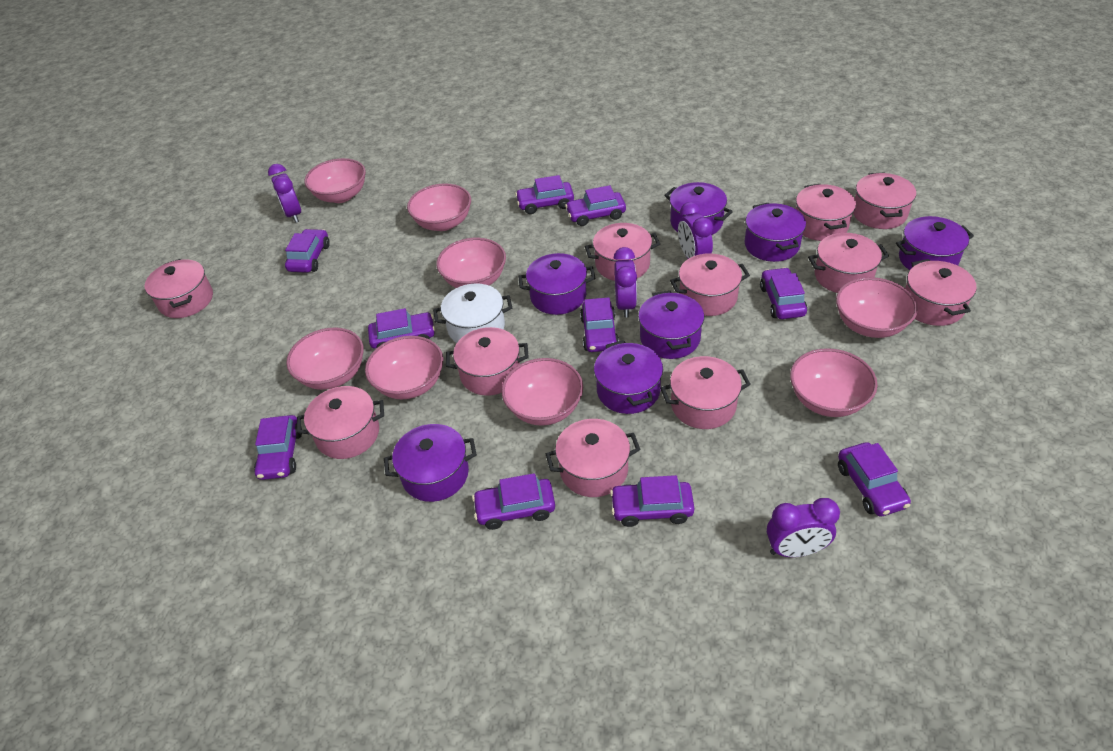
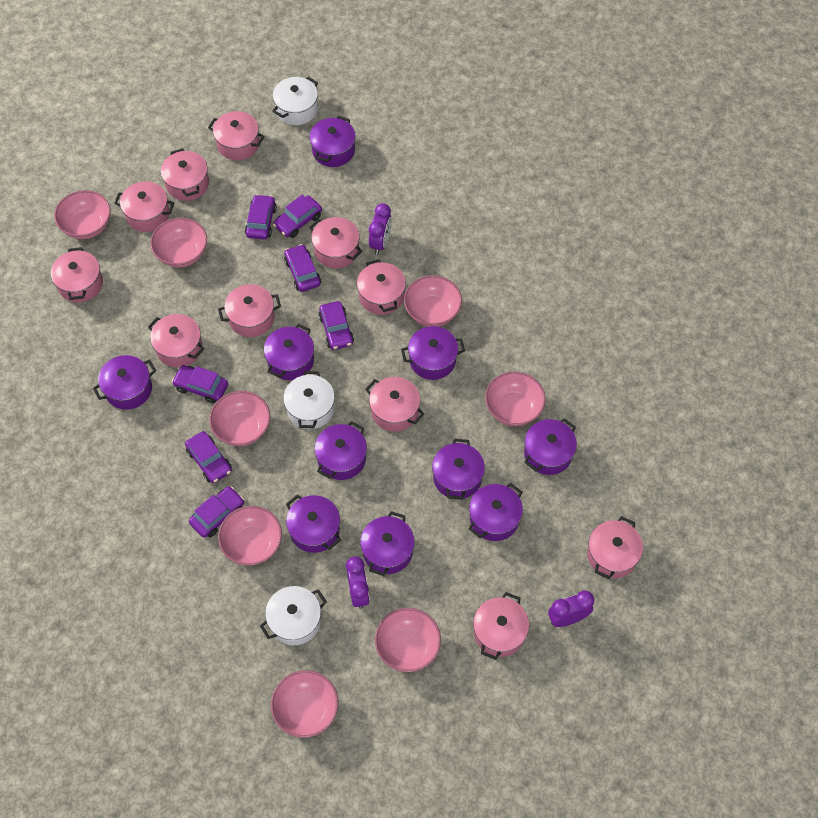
purple car: [254,415,302,480] [285,229,330,273] [368,308,435,349] [472,473,555,530] [515,175,574,214] [565,185,626,226] [580,297,619,352] [610,475,695,527] [760,267,807,319] [838,442,911,516] = 10 -> [172,365,228,403] [185,431,232,483] [189,486,244,538] [245,194,277,240] [273,195,322,238] [284,244,321,292] [319,301,354,350] = 7
purple clock: [268,164,301,223] [613,247,637,317] [678,202,713,259] [767,498,840,557] = 4 -> [346,556,370,609] [369,203,392,255] [548,590,594,627] = 3
purple pot: [384,424,477,502] [518,253,595,315] [594,340,663,414] [638,291,704,359] [664,182,733,235] [744,203,806,262] [896,216,974,270] = 7 -> [93,355,156,410] [264,324,314,380] [286,495,341,553] [309,116,356,167] [314,421,367,480] [360,511,415,576] [401,326,465,380] [432,438,485,500] [469,483,523,541] [524,418,577,475] = 10
white pot: [433,284,512,343] = 1 -> [260,586,327,646] [272,77,318,125] [283,371,335,429] = 3

